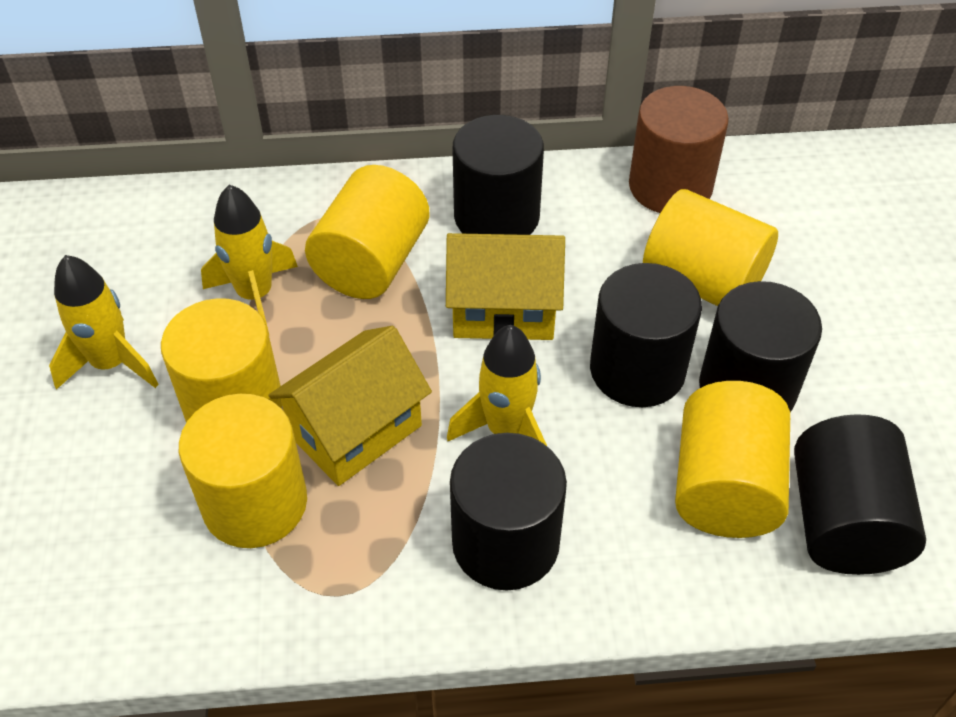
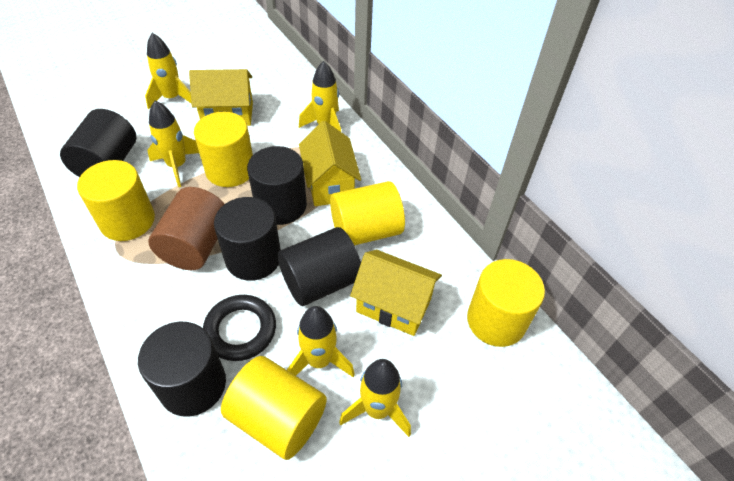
black ring: none = 0 -> [203,295,276,361] = 1
yellow house: [269,326,432,486] [446,233,565,340] = 2 -> [189,69,253,126] [299,121,361,206] [350,250,442,336] = 3
yellow rocket: [49,255,159,390] [201,184,298,334] [447,325,547,446] = 3 -> [145,33,191,109] [147,101,199,187] [287,306,355,377] [299,61,341,132] [339,359,411,437] = 5

